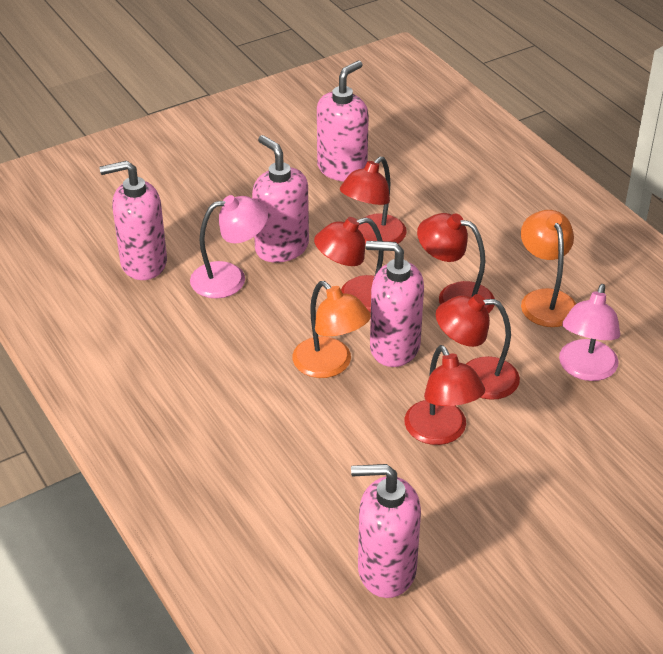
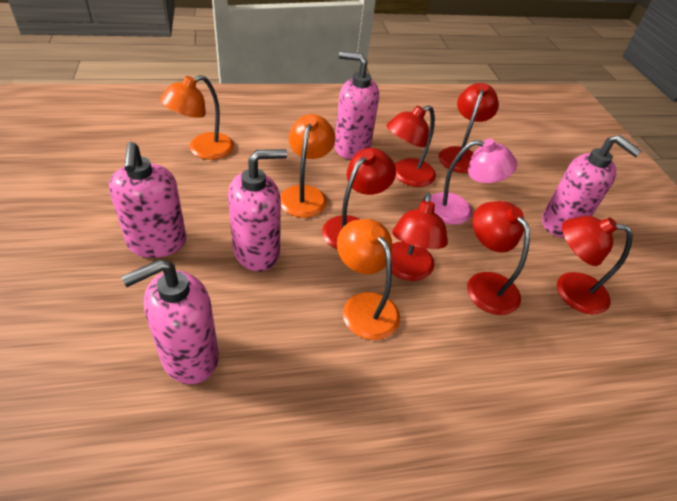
orange lamp: [292,281,371,378] [521,210,576,327] = 2 -> [160,75,234,160] [280,114,336,218] [337,219,400,340] = 3
pink lamp: [190,195,268,299] [559,284,620,381] = 2 -> [430,139,517,225] = 1
red lamp: [314,217,384,313] [340,157,407,245] [405,345,485,445] [417,213,495,314] [436,294,520,400] = 5 -> [322,148,396,249] [387,105,436,187] [391,193,448,281] [439,83,499,173] [467,201,530,315] [557,216,633,315] = 6

